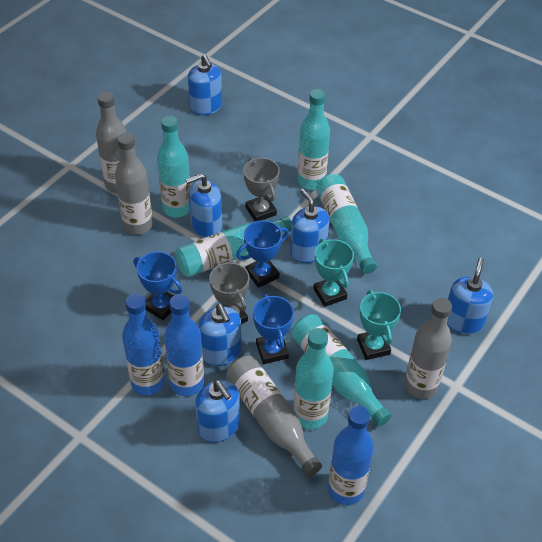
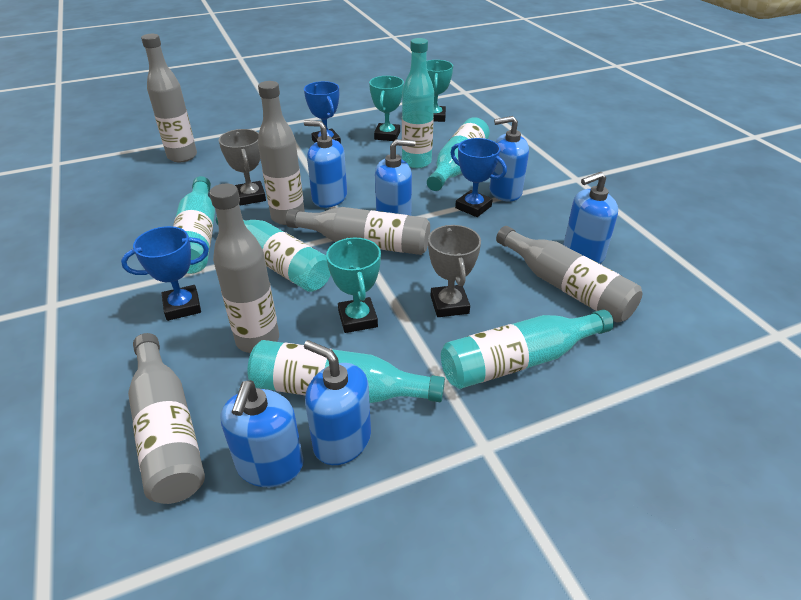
blue bottle: [122,294,165,396] [164,294,204,396] [328,406,374,505] = 3 -> none = 0
grey bottle: [96,92,127,193] [115,133,153,235] [226,356,322,477] [405,298,452,399] = 4 -> [128,333,205,504] [141,34,197,162] [210,184,279,353] [258,81,305,225] [286,207,430,255] [496,226,642,323] = 6
turquoise trophy: [313,239,354,307] [357,290,401,360] = 2 -> [326,238,381,333] [369,76,404,141] [427,60,453,122] = 3

